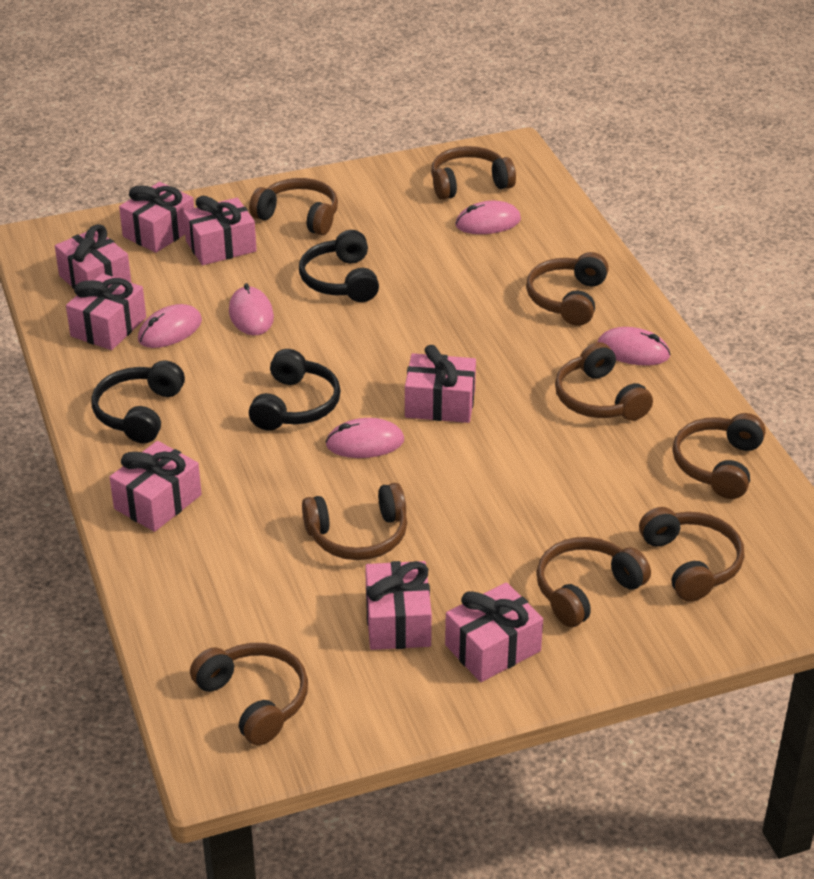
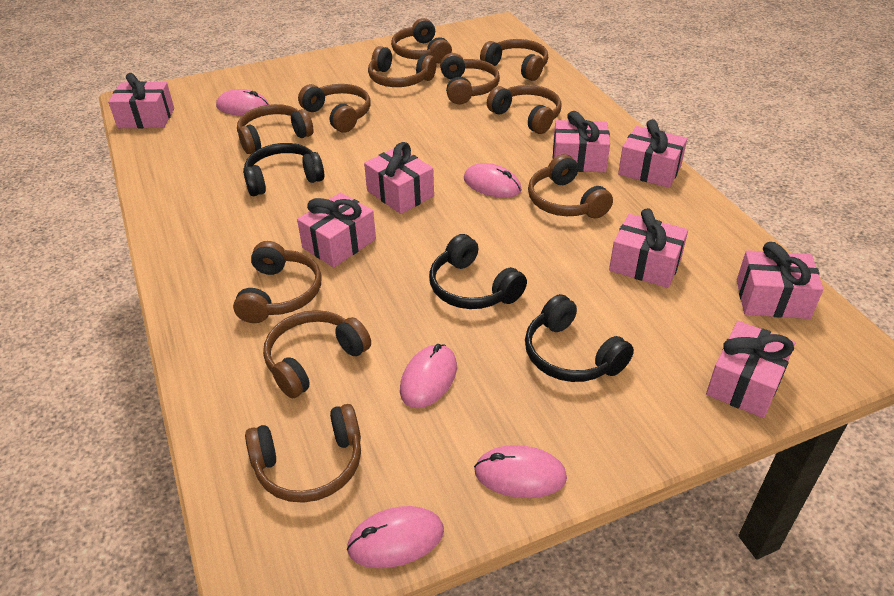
brown headphones: [190,643,308,745] [249,178,338,235] [302,483,407,560] [431,146,516,200] [526,252,609,326] [537,537,651,627] [555,342,653,421] [639,507,745,602] [673,413,766,499] = 9 -> [233,241,322,323] [237,104,313,154] [245,404,361,503] [263,310,371,398] [298,84,370,132] [368,46,436,87] [391,18,452,63] [440,53,500,104] [480,39,548,81] [487,85,561,134] [528,154,613,218] = 11

